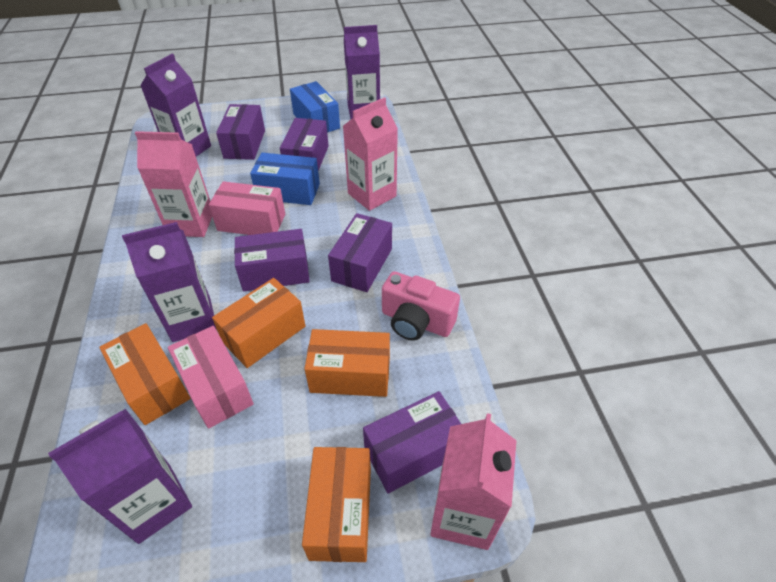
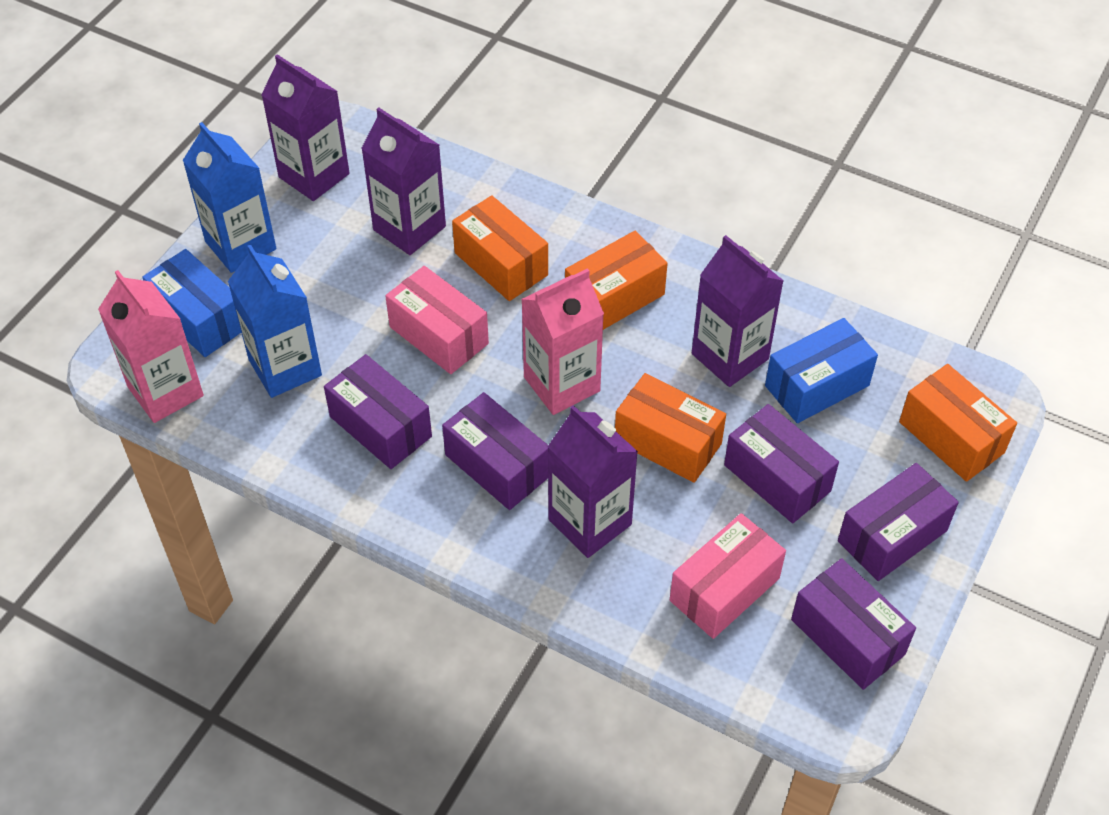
blue carton: none = 0 -> [182,122,276,273] [228,244,322,398] = 2
pink camera: [382,271,460,341] = 1 -> none = 0
pink carton: [135,131,212,237] [343,97,398,211] [430,413,516,550] = 3 -> [98,270,204,423] [521,268,604,415] = 2

